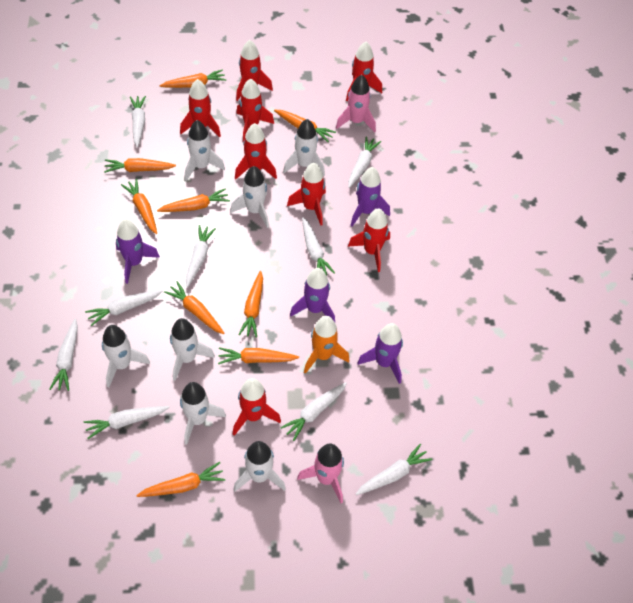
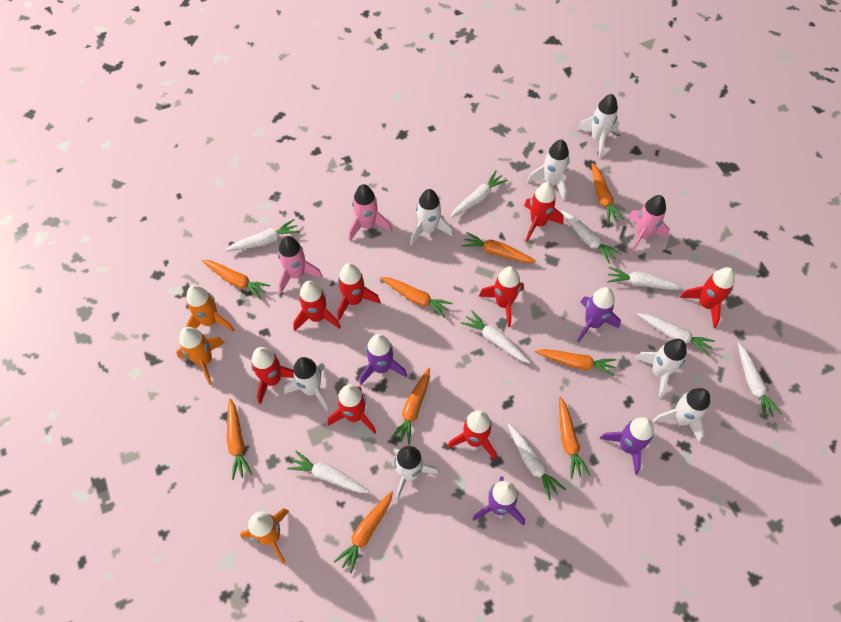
orange rocket: [304,316,349,374] = 1 -> [176,327,225,385] [186,285,234,332] [240,508,289,564] = 3
pink rocket: [297,444,344,503] [336,75,376,132] = 2 -> [278,236,323,293] [349,184,392,241] [628,195,670,254] = 3

